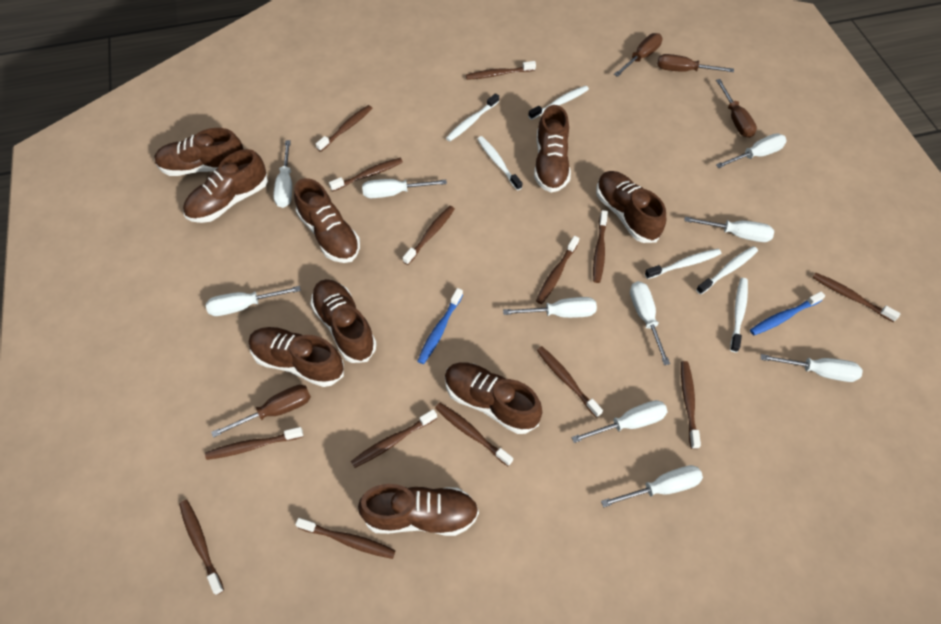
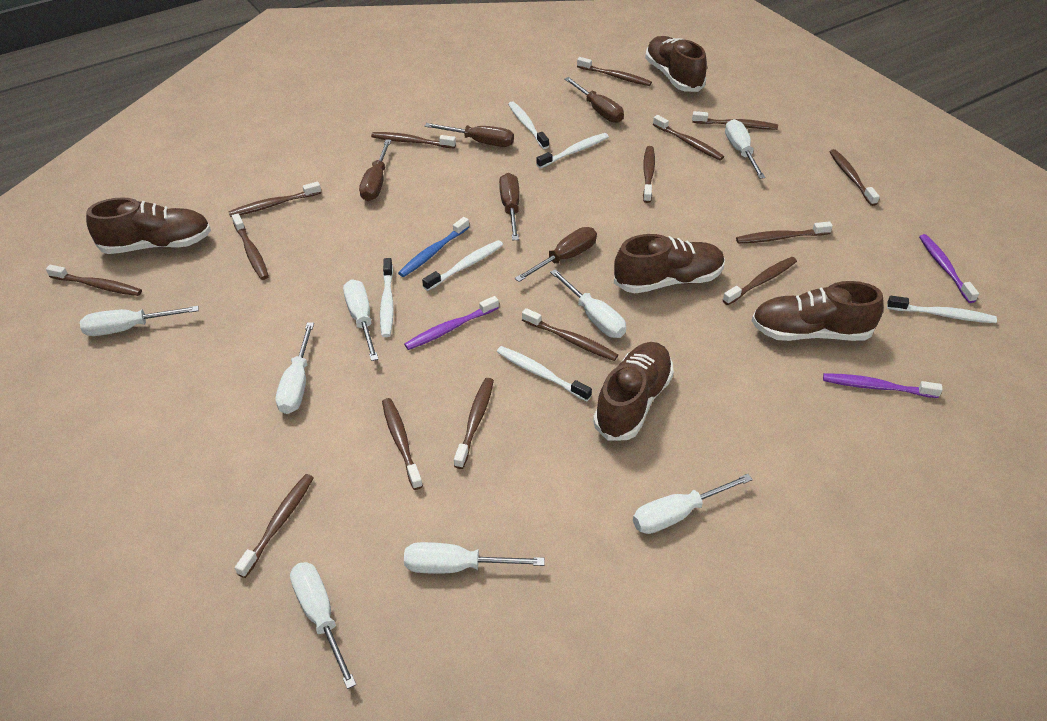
blue toothbrush: [418,288,463,364] [750,291,825,335] = 2 -> [398,217,469,277] = 1
brown screwdriver: [211,385,311,438] [614,33,663,77] [657,54,734,72] [716,79,757,138] = 4 -> [359,139,391,201] [425,123,514,147] [499,173,519,240] [515,227,597,282] [565,77,624,123] = 5
brown shoe: [154,128,244,176] [183,149,268,223] [249,327,344,387] [294,178,360,263] [310,279,377,363] [358,484,479,536] [445,362,542,434] [534,105,571,192] [596,171,666,243] = 9 -> [86,197,211,254] [593,342,674,441] [614,234,725,293] [645,36,707,92] [752,281,884,341] = 5
brown toothbrush: [179,500,224,595] [205,427,303,460] [295,518,396,559] [316,105,372,152] [329,158,403,192] [351,409,437,468] [403,206,455,265] [435,403,513,466] [466,61,536,80] [536,236,579,304] [537,346,603,418] [593,210,608,283] [681,361,701,449] [812,273,901,322] = 14 -> [46,265,142,296] [228,182,321,217] [232,213,269,280] [235,474,313,578] [371,132,456,148] [382,398,423,490] [454,378,494,469] [522,308,618,361] [577,57,652,86] [643,146,655,203] [653,115,724,160] [692,111,778,130] [723,257,797,305] [736,221,833,243] [830,149,880,206] = 15
purple toothbrush: none = 0 -> [404,296,499,350] [823,373,943,398] [919,234,979,303] = 3
white screwdriver: [206,286,301,316] [273,140,292,208] [362,179,447,198] [503,297,597,318] [571,400,668,443] [601,465,703,507] [630,281,670,365] [684,217,774,242] [716,133,787,168] [761,354,863,382] = 10 -> [80,306,199,336] [276,322,314,414] [290,562,356,689] [343,279,378,361] [404,542,545,574] [550,269,626,338] [633,474,753,534] [725,119,765,179] = 8

